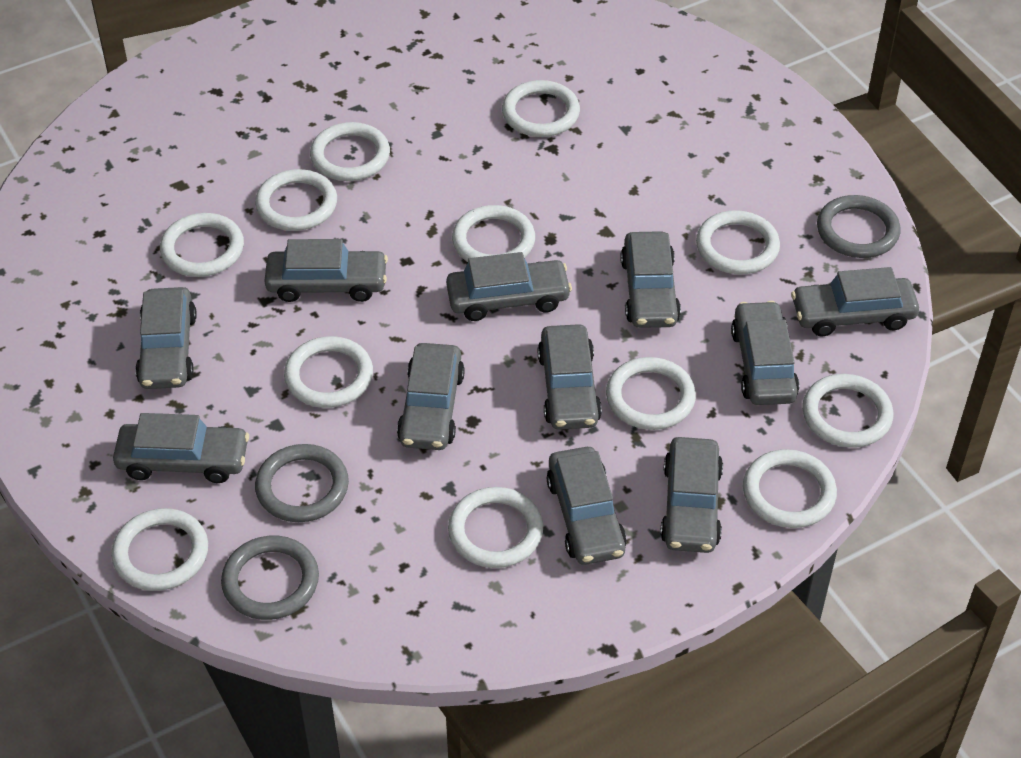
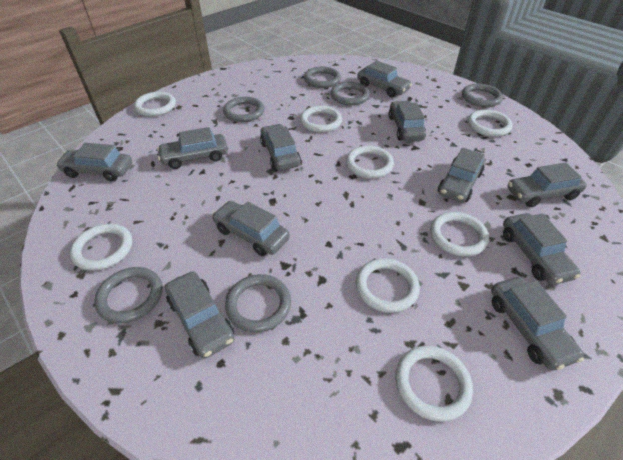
grey ring: [221,536,319,620] [255,444,349,522] [817,195,901,258] = 3 -> [94,267,162,323] [223,97,264,122] [225,274,291,333] [304,67,341,88] [331,82,370,105] [462,84,503,107] = 6
white ring: [111,508,208,591] [160,213,244,277] [255,169,337,231] [284,336,373,408] [310,122,390,181] [448,487,543,568] [452,205,535,262] [502,80,580,137] [606,357,696,430] [696,210,780,274] [743,449,837,528] [802,374,893,448] = 12 -> [70,224,132,271] [134,92,176,116] [300,106,342,133] [346,146,394,178] [356,258,420,313] [395,346,473,422] [430,212,489,256] [468,109,513,137] = 8

